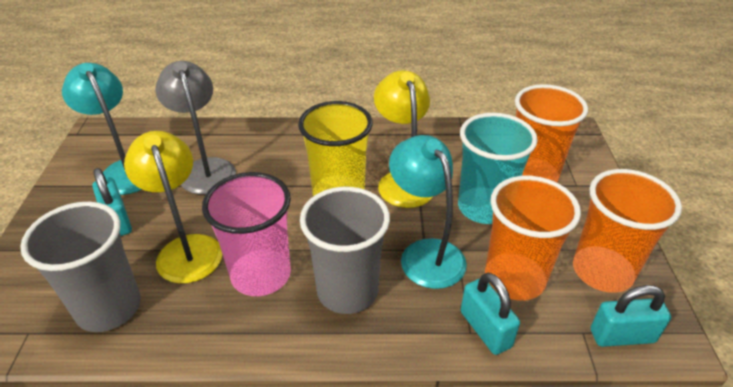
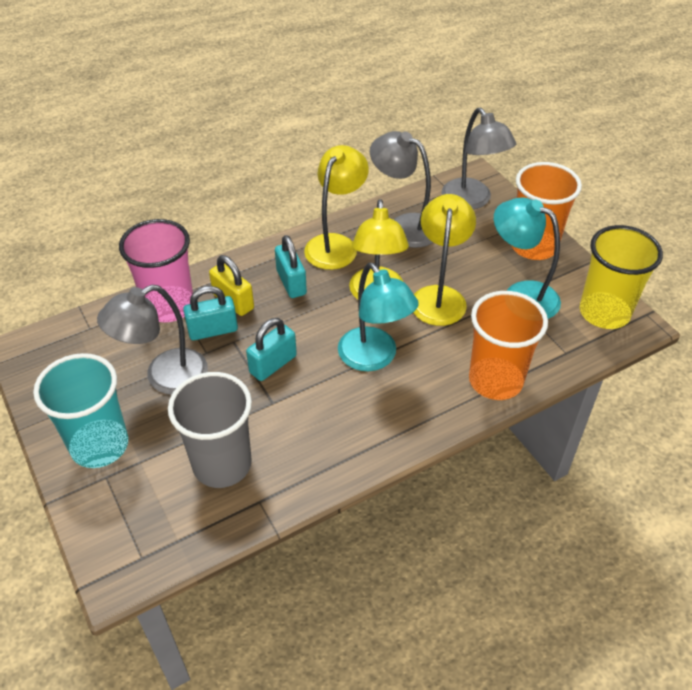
grey cup: [20,202,141,332] [300,187,390,314] = 2 -> [168,372,252,488] = 1
grey lamp: [155,61,236,194] = 1 -> [97,285,208,395] [370,131,433,248] [441,108,516,210] = 3
orange cup: [485,176,581,301] [515,84,588,182] [573,169,682,293] = 3 -> [469,291,548,400] [511,162,582,260] = 2
yellow lamp: [124,131,222,284] [374,70,433,208] = 2 -> [304,145,369,270] [349,199,409,300] [413,194,476,326] = 3
yellow padlock: none = 0 -> [209,255,254,316] = 1

